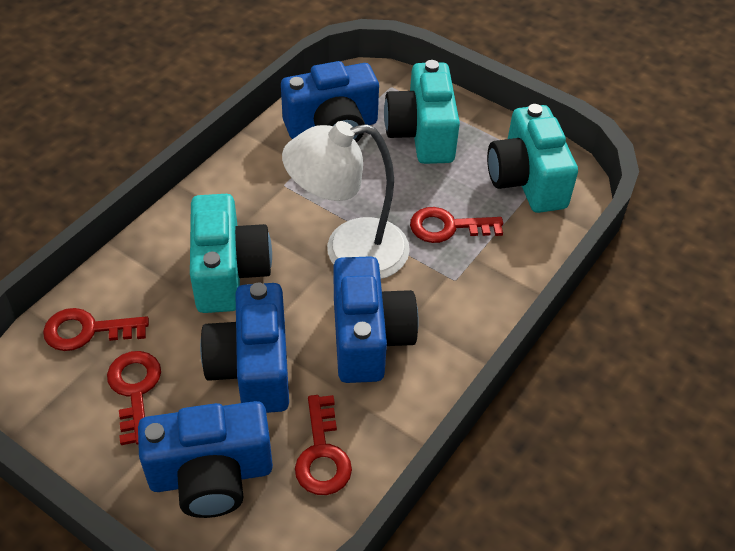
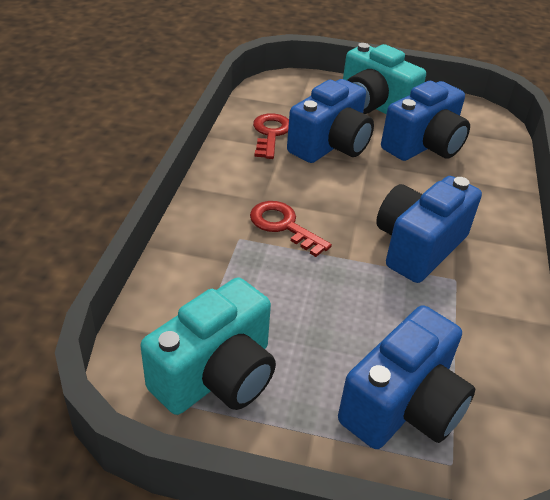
red key: [43,308,149,351] [107,351,161,445] [295,395,352,495] [410,207,503,243] = 4 -> [250,201,332,257] [253,113,289,159] = 2
turquoise camera: [190,194,272,313] [384,60,460,164] [487,104,578,213] = 3 -> [140,278,276,415] [343,43,426,114] = 2
white lamp: [282,121,410,279] = 1 -> none = 0

